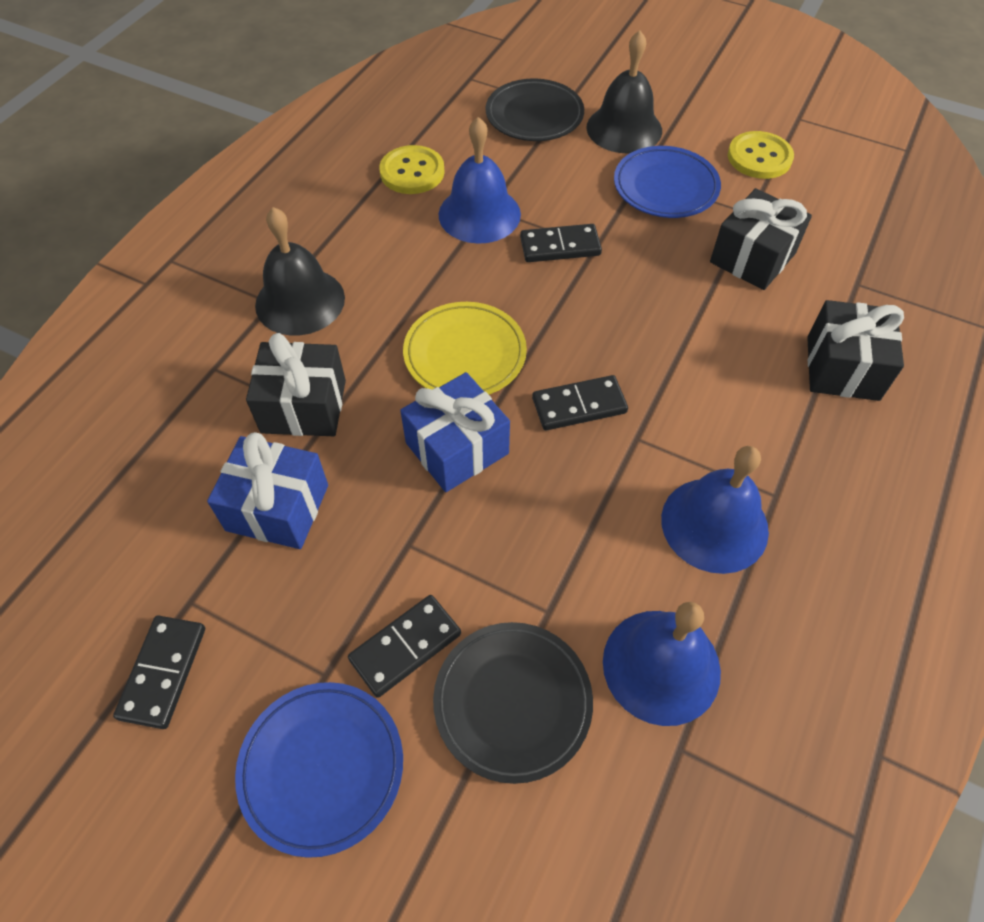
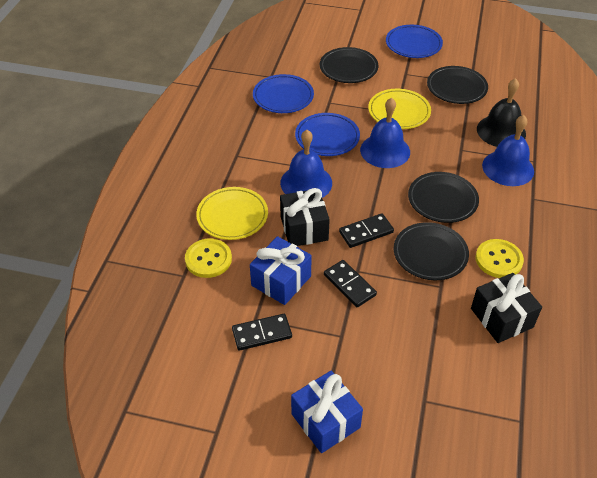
black bell: [255,207,345,336] [587,30,662,154] = 2 -> [477,78,526,147] = 1
black domino: [113,615,205,729] [348,595,461,698] [520,224,602,262] [532,375,628,430] = 4 -> [232,314,292,351] [324,260,377,307] [339,213,394,248] = 3
black gift: [246,333,346,436] [710,188,812,290] [807,300,904,401] = 3 -> [280,188,330,246] [471,273,542,343] = 2
black plate: [433,622,593,784] [486,78,584,141] = 2 -> [320,47,378,83] [394,222,469,280] [408,172,479,223] [427,66,488,104] = 4
blue plate: [235,682,403,858] [614,146,721,218] = 2 -> [253,74,314,113] [295,113,360,156] [386,25,443,58] = 3
yellow plate: [403,302,527,394] = 1 -> [196,187,268,240] [368,89,431,129] = 2

